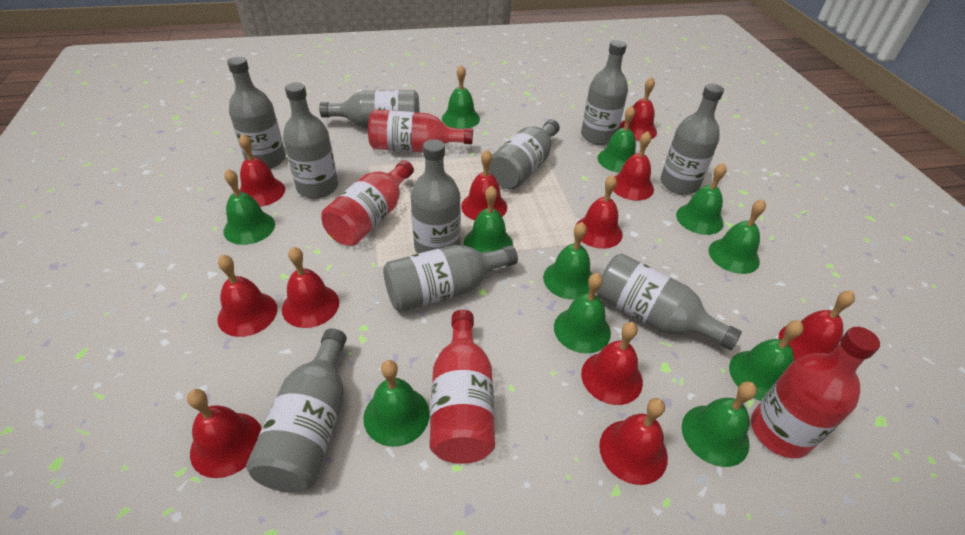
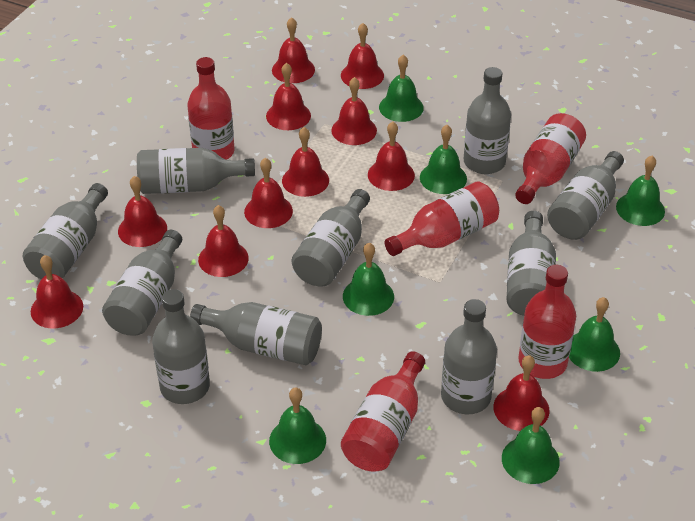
green bell: [223,169,275,245] [363,360,430,447] [442,65,480,129] [464,186,513,253] [543,222,592,300] [554,273,611,354] [598,106,636,173] [676,163,726,235] [682,381,757,467] [709,199,766,274] [729,320,804,401] = 11 -> [269,387,326,464] [343,243,394,316] [379,55,424,122] [420,125,467,194] [502,407,560,484] [569,297,620,372] [616,156,665,226] = 7
red bottle: [321,160,414,246] [368,110,473,152] [429,309,495,464] [751,327,880,458] = 4 -> [187,57,235,160] [341,351,425,471] [385,181,499,256] [515,113,586,204] [518,265,576,379] = 5

